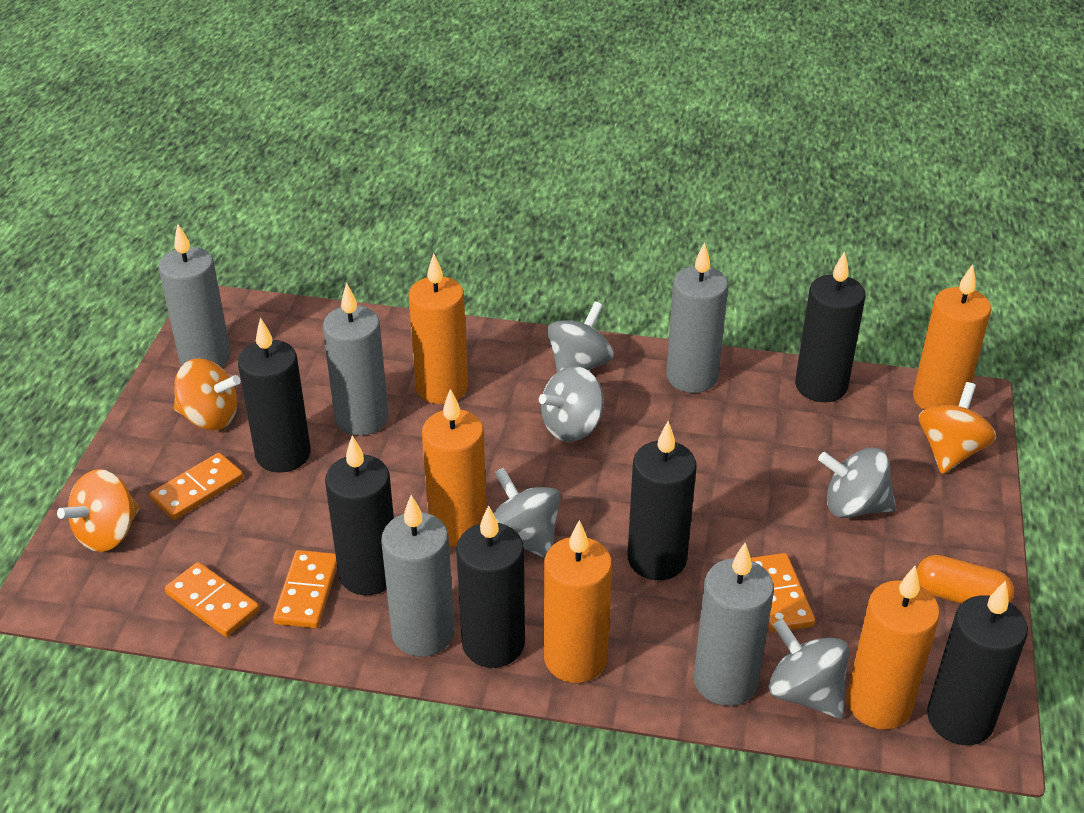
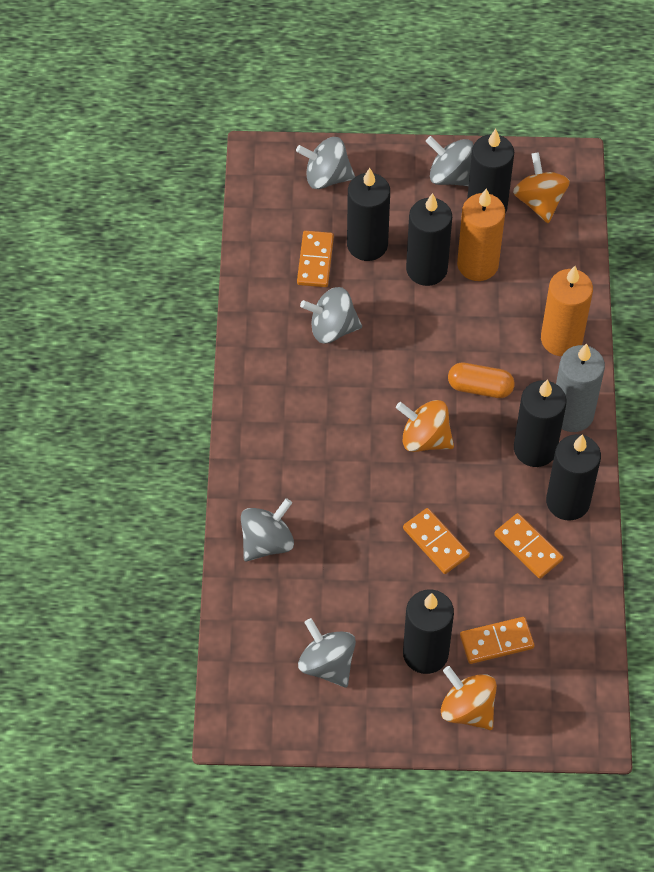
grey candle: [159,224,231,367] [323,283,389,436] [381,495,454,657] [666,242,728,393] [694,543,774,706] = 5 -> [556,343,605,432] = 1
orange candle: [409,253,468,404] [422,389,487,547] [544,520,612,683] [847,566,940,730] [913,264,991,410] = 5 -> [457,188,505,281] [541,266,593,356] = 2

